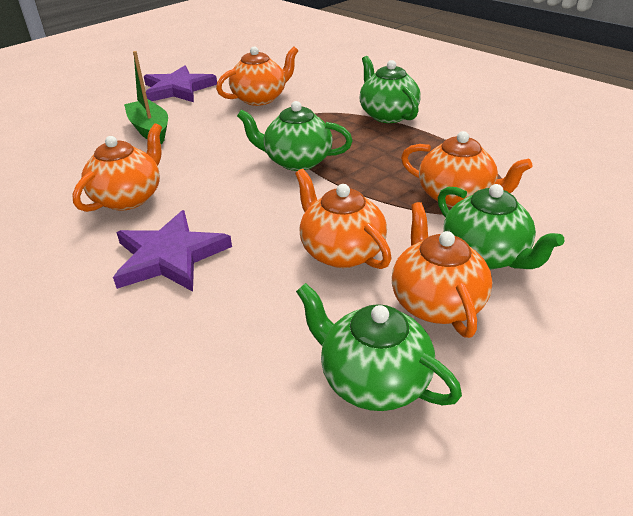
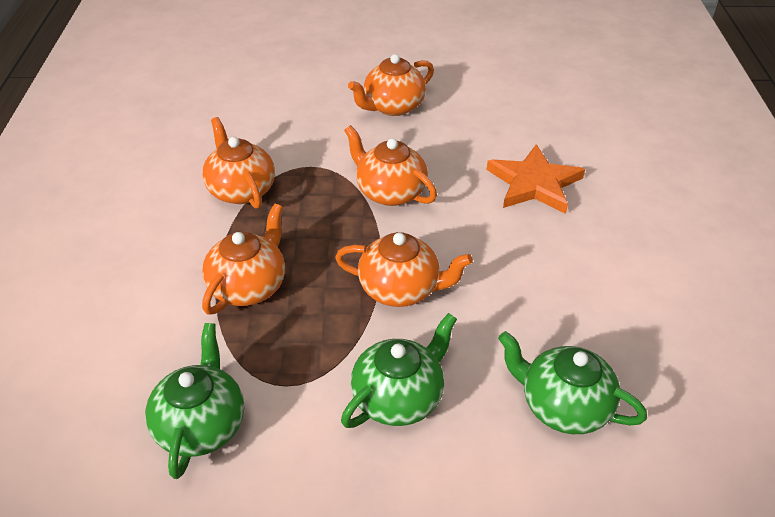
green boat: [124,51,168,144] = 1 -> none = 0
green teapot: [237,101,353,171] [296,283,462,411] [359,56,421,123] [438,184,564,269] = 4 -> [145,323,244,479] [341,313,457,428] [498,331,647,434] = 3
orange star: none = 0 -> [486,144,585,214] = 1
purple star: [113,210,232,292] [144,66,217,102] = 2 -> none = 0

